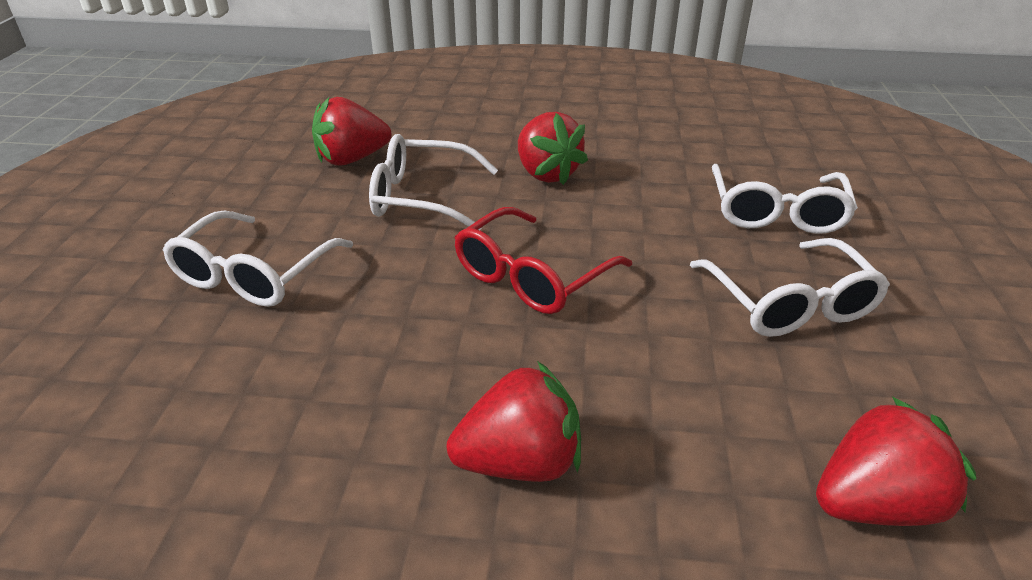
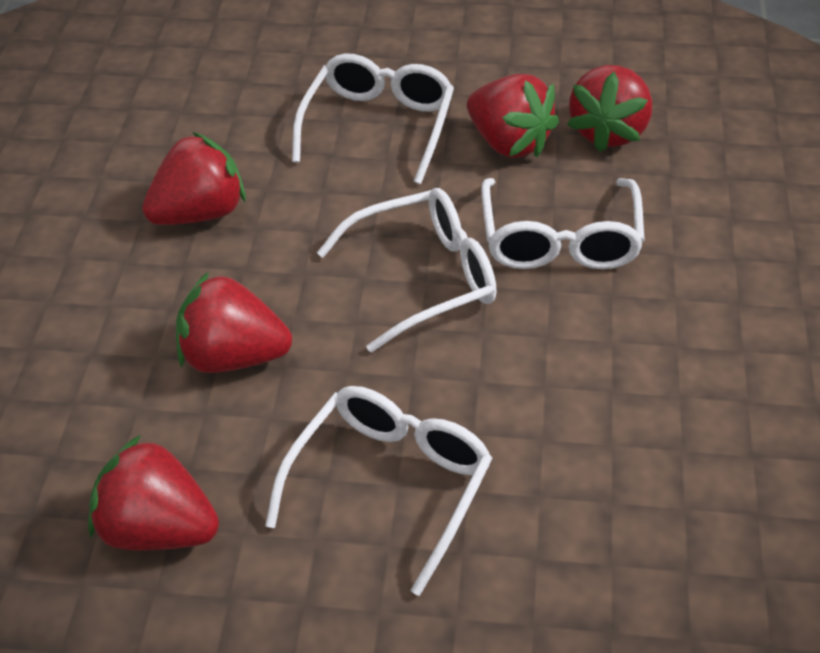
red glasses: [454,207,632,314] = 1 -> none = 0
red strawberry: [312,97,392,166] [446,361,581,482] [518,112,588,185] [816,397,977,526] = 4 -> [88,435,219,550] [142,132,246,225] [176,272,292,373] [467,74,559,158] [567,65,652,152] = 5

